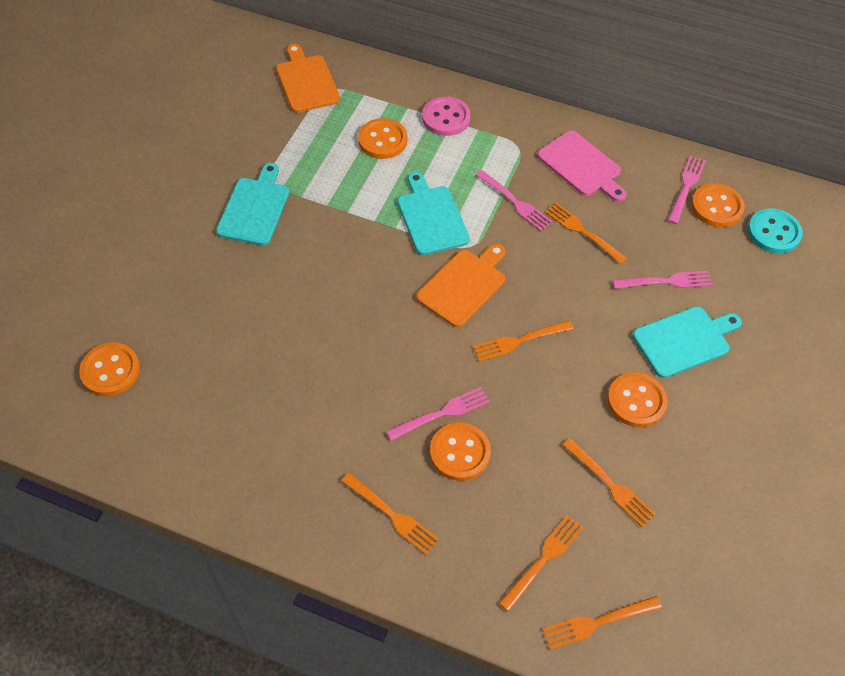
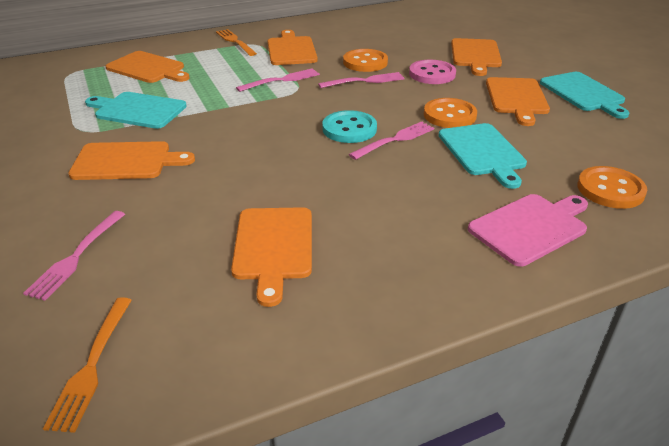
orange button: [79,343,140,396] [358,118,408,159] [430,423,491,481] [607,372,668,427] [691,183,745,227] = 5 -> [343,49,388,72] [424,98,477,128] [577,166,647,209] = 3
orange cutting board: [276,44,340,113] [416,244,506,327] = 2 -> [68,141,195,180] [106,51,190,83] [231,207,312,307] [267,30,318,65] [451,38,502,76] [486,77,550,126] = 6
orange fork: [341,473,439,555] [473,320,574,362] [499,515,584,612] [542,596,662,650] [545,202,627,264] [562,438,656,527] = 6 -> [43,297,132,433] [216,29,257,56] = 2

